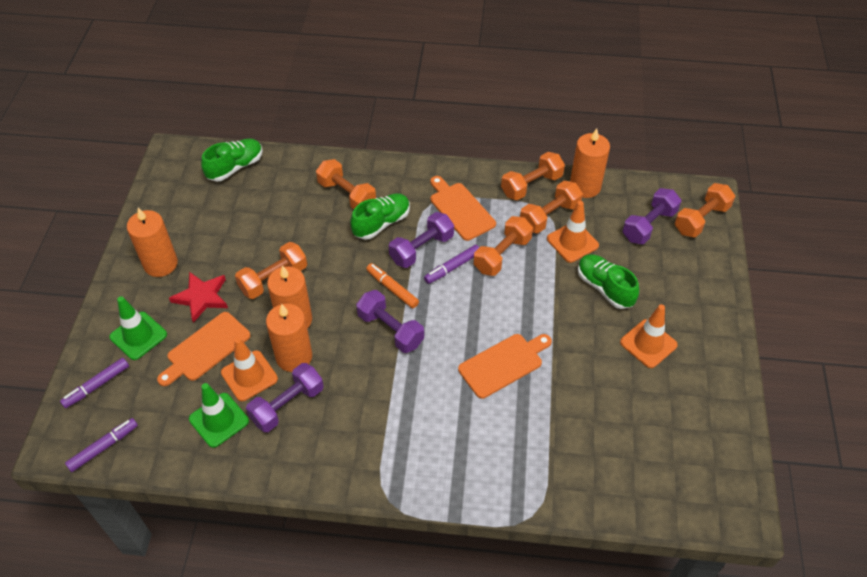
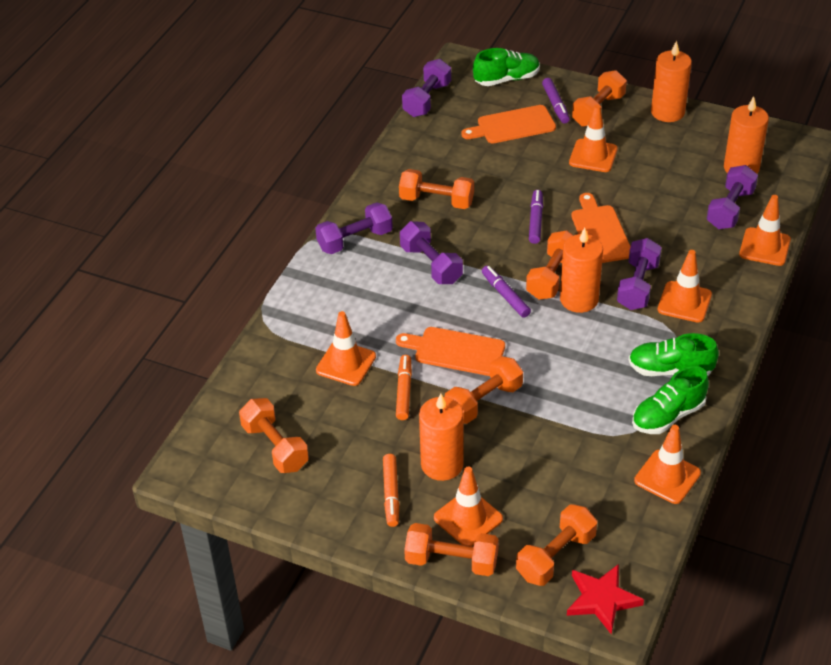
green traffic cone: [109,296,167,360] [189,383,249,448] = 2 -> none = 0
orange dumbbell: [235,242,307,299] [316,159,376,209] [474,216,533,276] [501,152,565,200] [520,181,583,234] [675,183,735,238] = 6 -> [239,398,309,473] [399,169,474,209] [404,523,499,576] [444,356,523,424] [516,504,597,586] [526,231,574,300] [572,70,627,127] = 7
orange marker: [366,263,419,308] = 1 -> [383,454,399,527] [396,355,412,420] = 2
orange traffic cone: [221,337,278,401] [547,201,599,263] [620,304,678,368] = 3 -> [316,311,376,386] [434,466,503,546] [569,104,618,172] [634,425,701,504] [658,250,712,323] [739,195,791,266] = 6
purple dumbbell: [246,363,324,432] [356,290,424,353] [389,212,454,268] [623,188,681,244] = 4 -> [315,202,393,254] [400,221,463,284] [402,59,451,117] [617,238,662,310] [707,165,758,229] = 5

